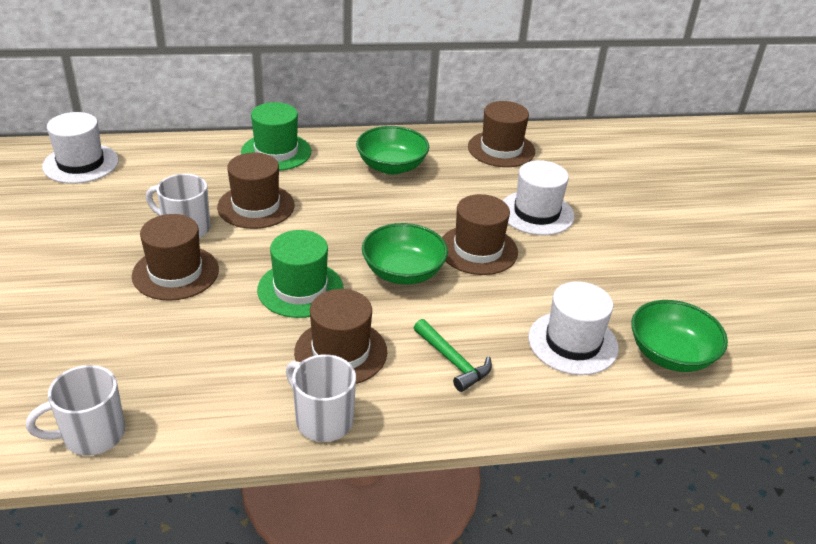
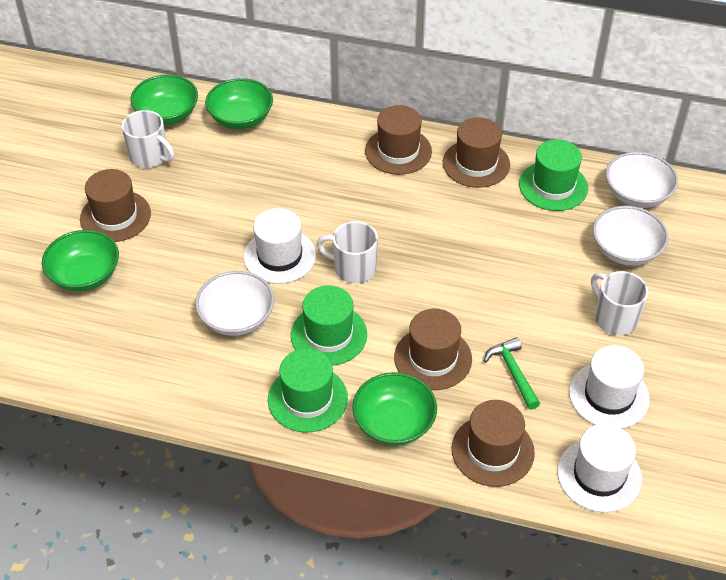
green bowl: [356,126,429,175] [362,223,448,285] [631,300,728,372] = 3 -> [42,230,119,292] [130,75,198,125] [205,78,273,129] [352,372,437,446] = 4
green hat: [241,102,311,171] [257,230,343,318] = 2 -> [268,348,348,433] [291,285,367,365] [519,139,588,211] = 3
white bowl: none = 0 -> [195,271,274,336] [593,206,669,266] [606,152,678,208] = 3

